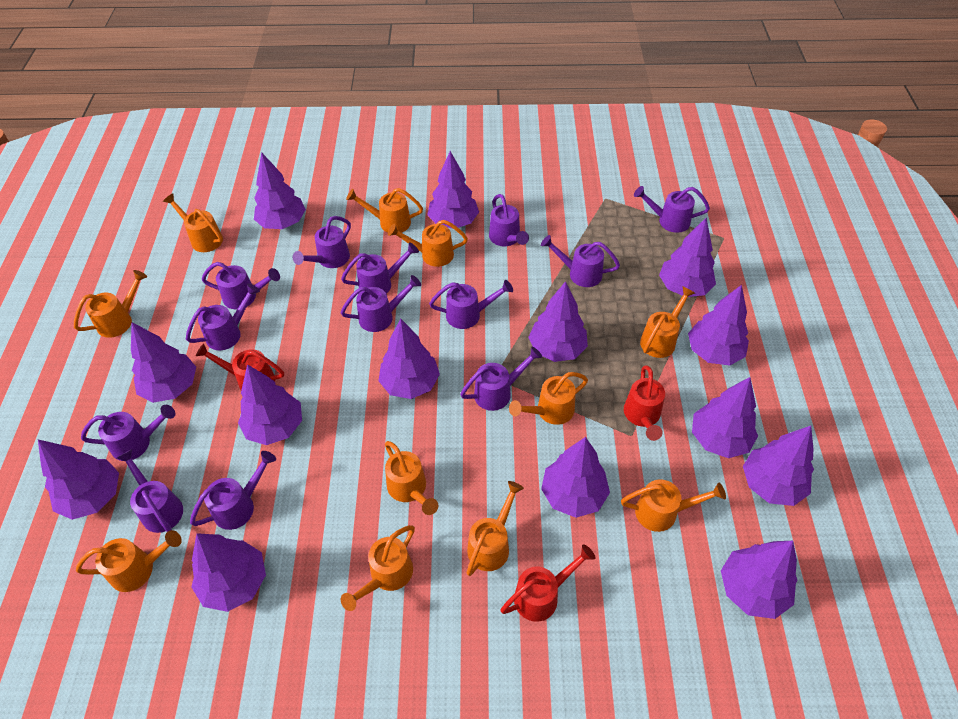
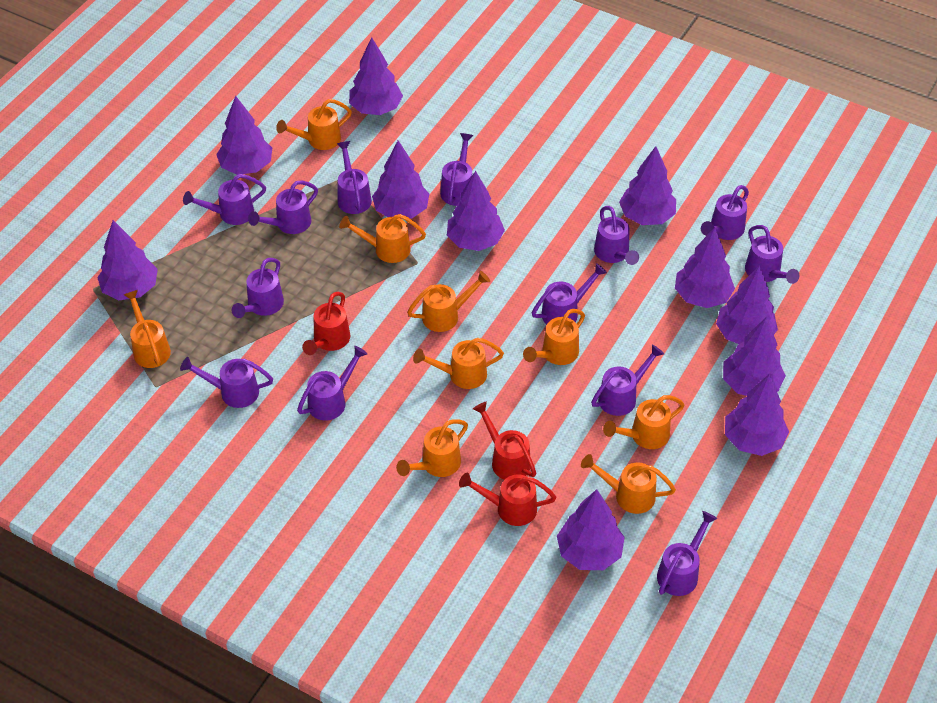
orange watering can: [74,270,147,338] [76,530,182,592] [163,193,223,252] [341,525,415,611] [346,188,423,233] [385,441,438,515] [388,220,468,267] [466,481,524,576] [509,372,588,425] [621,479,726,532] [640,287,695,358] = 11 -> [124,290,171,368] [276,99,352,150] [339,214,426,263] [396,419,468,477] [407,271,490,332] [413,338,504,389] [523,309,585,365] [581,454,676,514] [603,395,685,449] = 9
purple tree: [38,439,119,520] [131,322,196,403] [191,533,266,612] [238,364,302,445] [254,152,306,229] [378,318,440,399] [427,151,479,228] [528,281,588,362] [541,437,610,518] [659,218,716,297] [688,285,749,365] [692,377,758,458] [721,541,798,619] [743,426,814,506] = 14 -> [97,220,158,300] [216,96,272,175] [349,37,403,115] [372,141,429,219] [447,171,505,251] [557,489,625,570] [619,146,676,225] [675,227,735,308] [716,266,778,344] [723,317,786,396] [725,374,789,456] = 11

